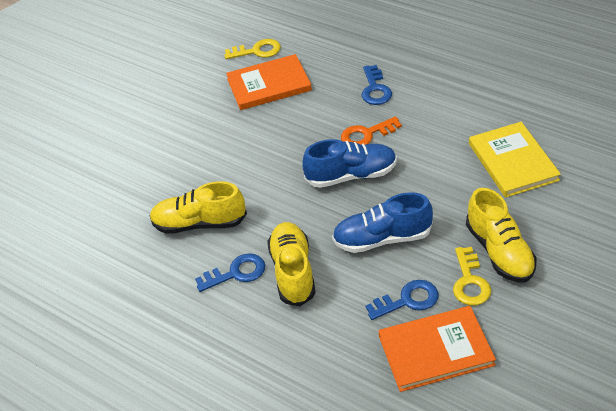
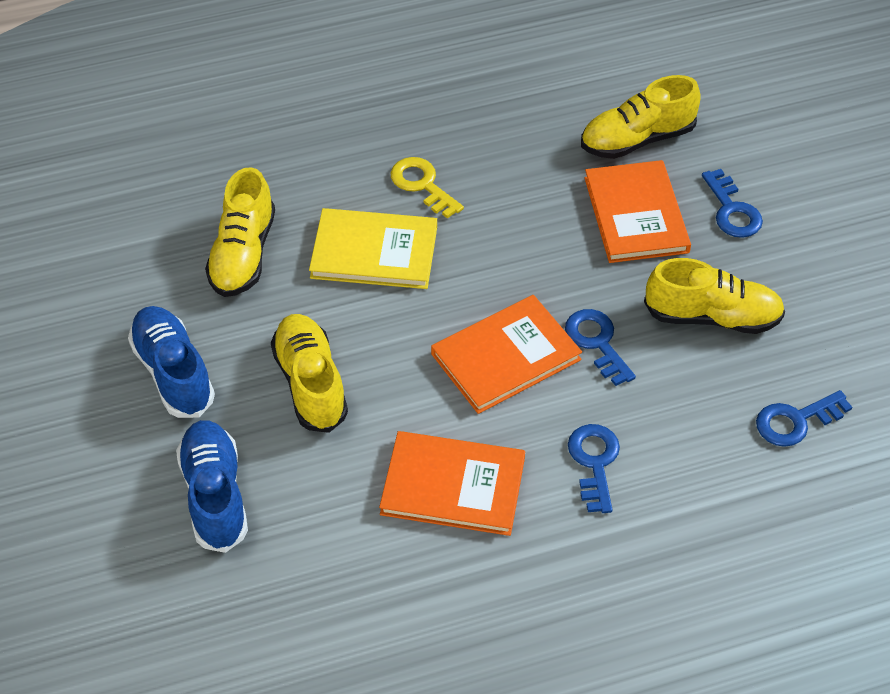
blue key: [195,253,265,292] [361,65,392,105] [366,280,438,320] = 3 -> [565,309,636,386] [568,424,620,513] [702,169,763,238] [756,390,852,447] = 4
orange book: [226,54,312,110] [379,306,496,392] = 2 -> [379,431,525,536] [431,295,582,414] [585,160,691,263] = 3
orange key: [341,116,402,145] = 1 -> none = 0
yellow key: [224,39,281,59] [453,247,491,306] = 2 -> [390,157,464,219] = 1
yellow shoe: [150,181,247,234] [267,222,316,306] [466,188,536,282] = 3 -> [205,167,275,297] [271,314,348,433] [581,75,701,159] [644,258,785,334] = 4

